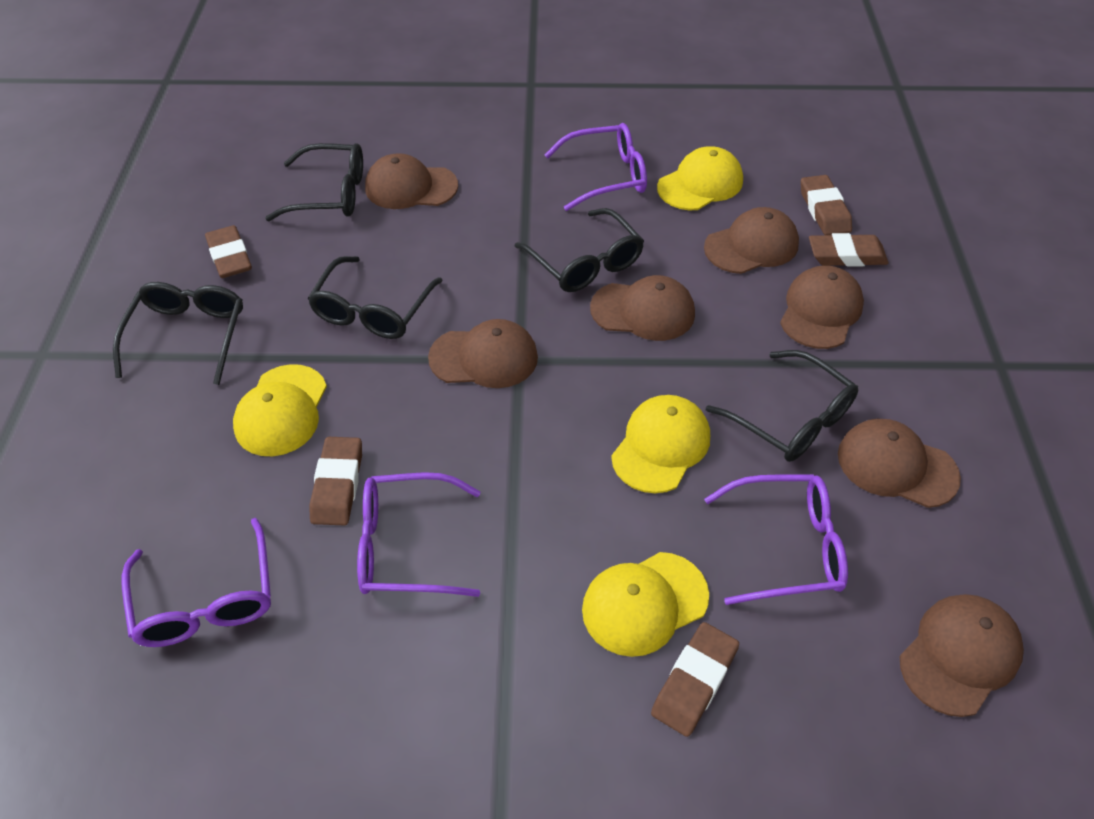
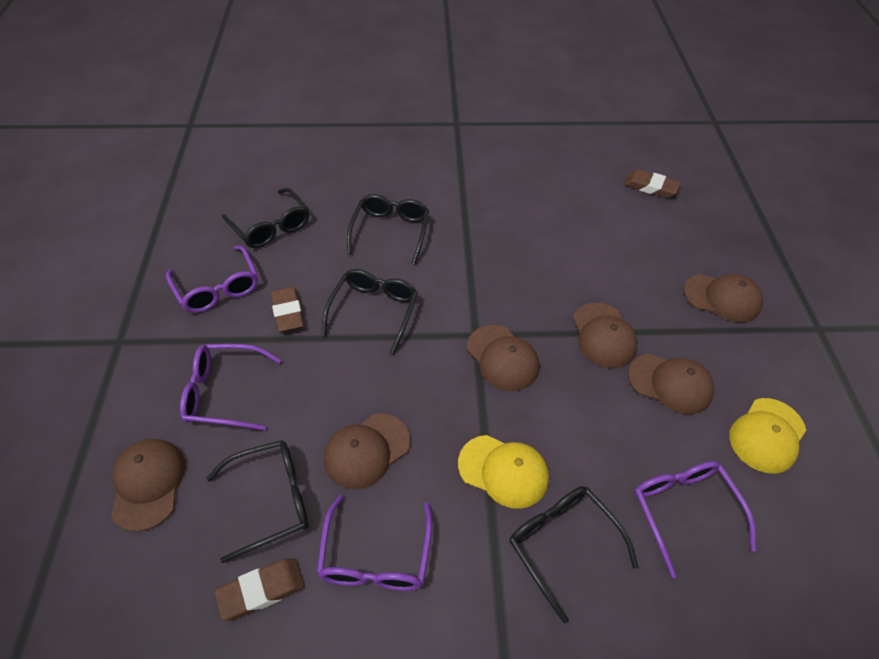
brown cap: [365,153,458,209] [428,319,538,388] [590,275,695,341] [704,207,799,274] [780,265,864,349] [838,419,961,508] [900,594,1024,717] = 7 -> [111,439,185,532] [324,413,410,489] [467,325,539,391] [573,303,638,368] [628,354,714,414] [683,274,763,323] = 6
brown eraser: [205,225,252,278] [309,437,362,526] [651,622,739,737] [801,175,852,235] [809,233,888,267] = 5 -> [214,559,305,621] [270,286,304,332] [624,169,681,198] = 3
yellow cap: [233,364,327,456] [582,552,709,657] [611,395,710,493] [657,146,743,210] = 4 -> [458,435,549,509] [729,398,806,474] = 2

